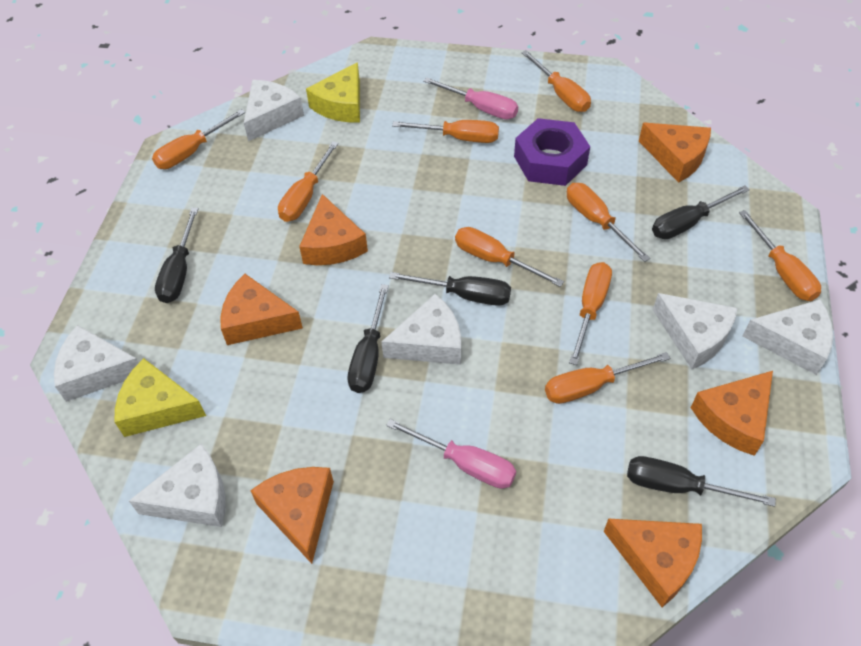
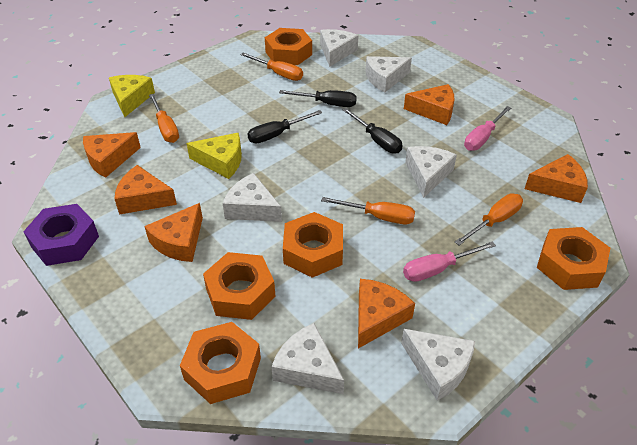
black screwdriver: [155,208,199,303] [347,284,389,393] [389,272,511,306] [627,456,776,507] [652,186,750,239] = 5 -> [248,110,322,144] [279,90,357,107] [343,108,402,154] = 3
orange nut: none = 0 -> [180,322,261,404] [203,252,275,320] [265,28,312,65] [283,212,343,278] [537,227,610,290] = 5
orange screwdriver: [152,109,245,169] [278,141,339,222] [392,120,499,143] [455,227,564,287] [522,50,591,112] [545,352,670,404] [567,183,650,262] [569,262,612,365] [739,210,821,301] = 9 -> [149,94,179,143] [240,53,303,81] [321,197,415,224] [455,194,523,245] = 4

